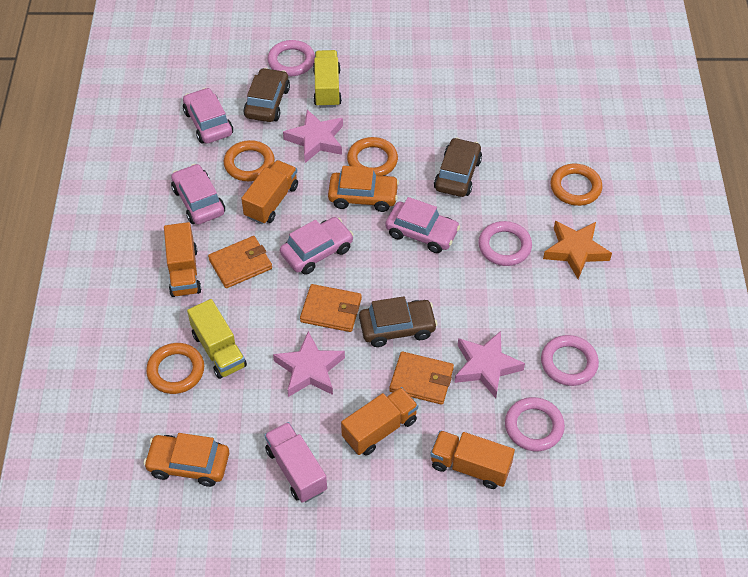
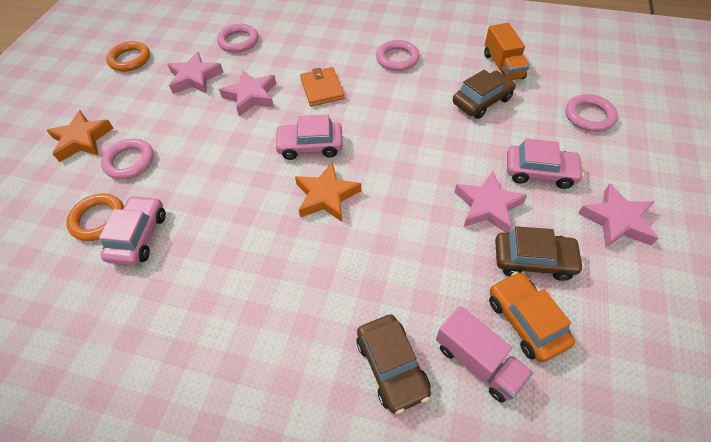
orange car: [144,433,229,487] [328,166,399,212] = 2 -> [489,271,575,362] = 1
orange ring: [146,343,204,394] [224,140,275,181] [347,137,398,176] [550,164,603,206] = 4 -> [66,193,124,241] [106,41,150,72] = 2
orange star: [543,221,612,279] = 1 -> [46,110,113,162] [295,162,361,222] = 2
orange truck: [164,222,201,297] [241,160,298,224] [341,387,418,456] [430,430,515,489] = 4 -> [484,23,530,80] = 1
orange wallet: [208,236,272,288] [300,284,362,332] [389,351,454,405] = 3 -> [300,67,345,106] = 1
pink car: [171,164,225,224] [183,88,233,144] [280,217,354,275] [385,197,460,253] = 4 -> [99,195,166,266] [274,114,343,160] [507,138,584,189] = 3
pink star: [273,331,345,397] [283,109,343,163] [454,331,525,398] = 3 -> [167,52,223,94] [219,70,276,117] [454,171,527,233] [578,183,659,248] = 4
yellow truck: [187,299,247,379] [313,50,342,108] = 2 -> none = 0

